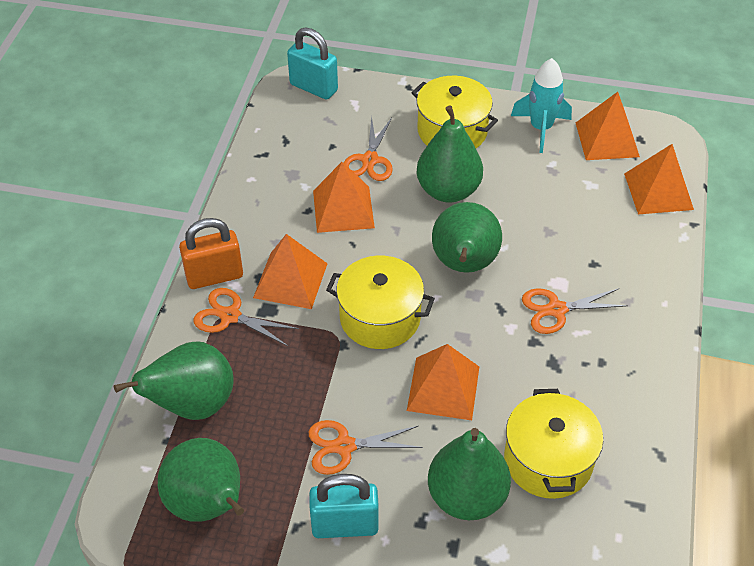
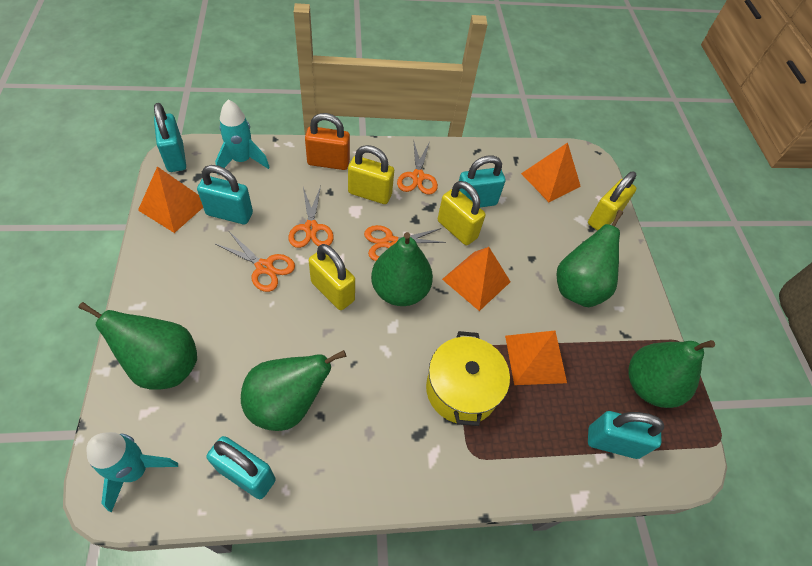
orange pyramid: [253,234,328,309] [313,162,375,233] [407,344,479,420] [576,92,640,160] [624,144,694,214] = 5 -> [138,166,203,233] [442,247,511,311] [505,330,567,385] [521,142,581,202] = 4
turquoise padlock: [287,27,338,100] [309,474,379,538] = 2 -> [154,103,186,172] [197,165,253,224] [206,436,276,499] [459,155,505,207] [588,411,664,459] = 5
turquoise rocket: [511,58,572,153] = 1 -> [86,432,178,513] [215,100,270,175] = 2
yellow padlock: none = 0 -> [309,244,355,310] [348,145,394,204] [438,181,485,245] [588,172,637,231] = 4
yellow pot: [326,256,435,349] [411,76,498,148] [504,389,603,499] = 3 -> [426,331,510,426] = 1

